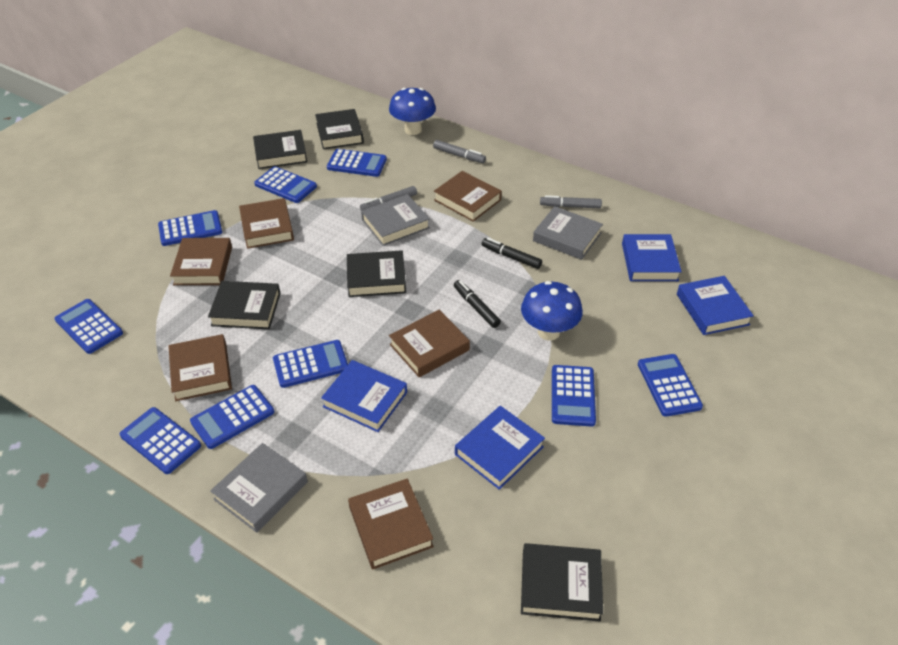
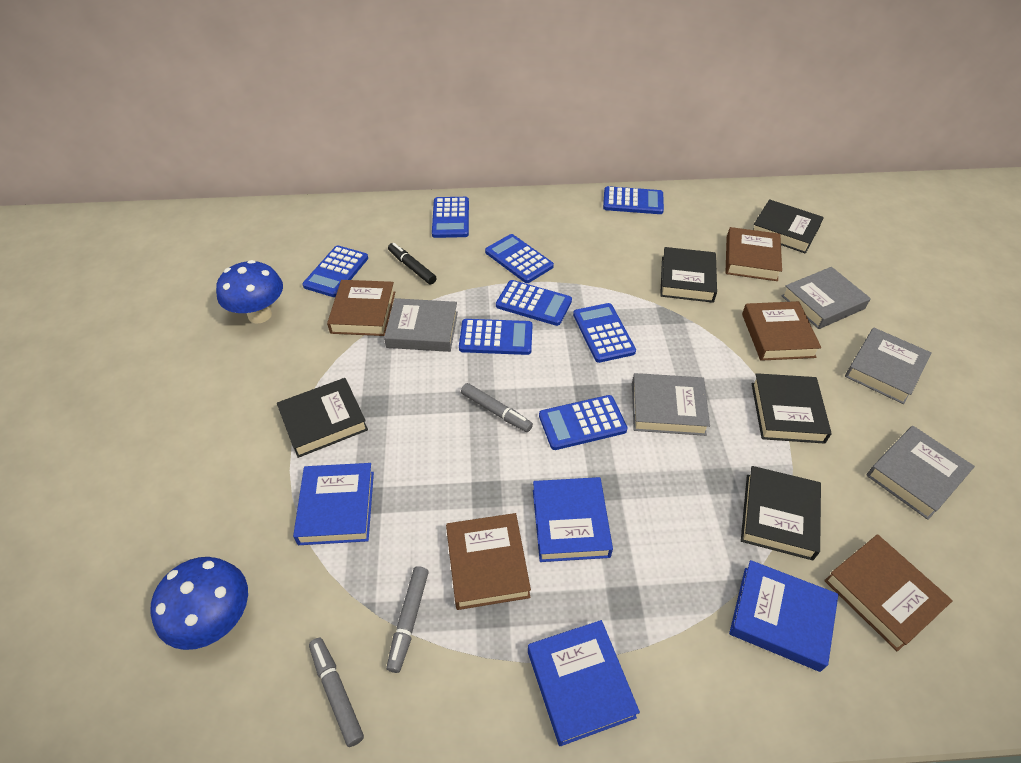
black marker: [454,280,501,328] [482,238,542,269] = 2 -> [388,243,437,284] = 1
blue calculator: [55,299,123,354] [120,407,201,474] [158,210,222,246] [190,385,274,449] [254,166,317,203] [273,340,348,388] [327,149,387,177] [552,365,596,427] [638,354,703,417] = 9 -> [302,245,368,297] [432,197,469,238] [459,319,533,355] [485,234,554,283] [496,280,572,326] [539,395,628,450] [573,303,636,363] [603,186,664,214] = 8
brown book: [168,334,232,401] [170,238,232,285] [239,198,294,249] [348,479,434,569] [389,310,470,377] [434,171,502,222] = 6 -> [327,280,395,336] [446,513,531,610] [726,227,782,281] [742,301,821,361] [824,534,953,651] = 5
grey book: [210,443,308,533] [361,194,430,246] [533,206,603,260] = 3 -> [384,298,458,352] [632,373,710,436] [781,267,871,329] [845,328,931,404] [866,426,975,520] = 5

